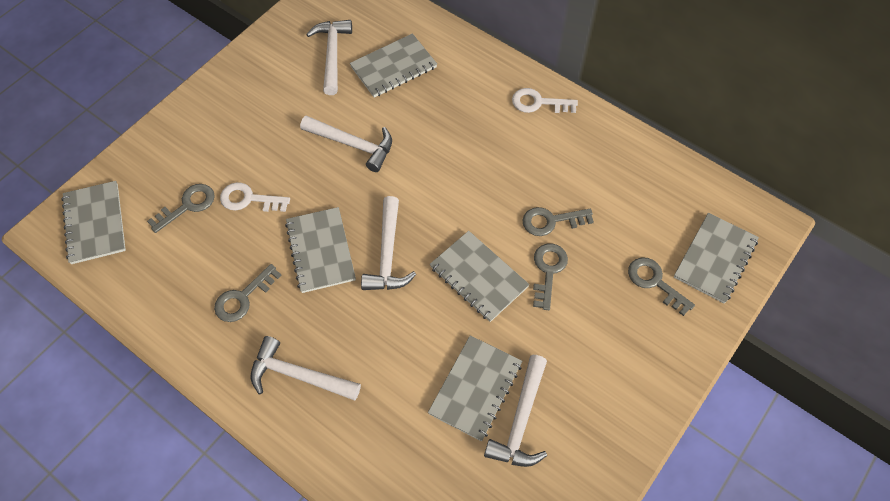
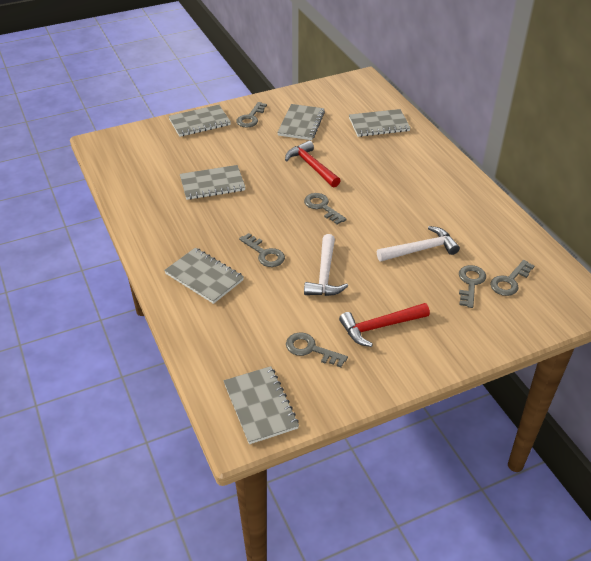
grey key: [147,184,215,233] [214,264,282,322] [523,207,594,236] [533,243,568,310] [628,258,695,316] = 5 -> [236,102,267,128] [239,233,285,267] [286,332,348,367] [304,193,347,224] [459,265,486,308] [490,260,534,296] = 6
red hammer: none = 0 -> [285,140,341,187] [339,303,430,347] = 2
white hammer: [251,336,361,400] [300,116,392,172] [306,20,352,95] [361,196,416,290] [484,355,547,467] = 5 -> [304,234,348,296] [377,226,460,261] = 2
white key: [220,182,290,212] [512,88,578,113] = 2 -> none = 0

